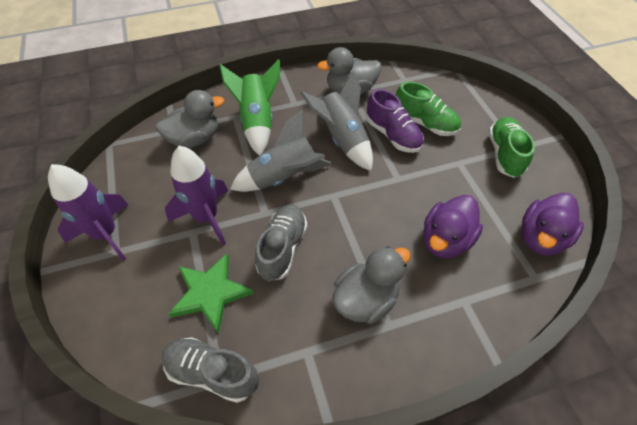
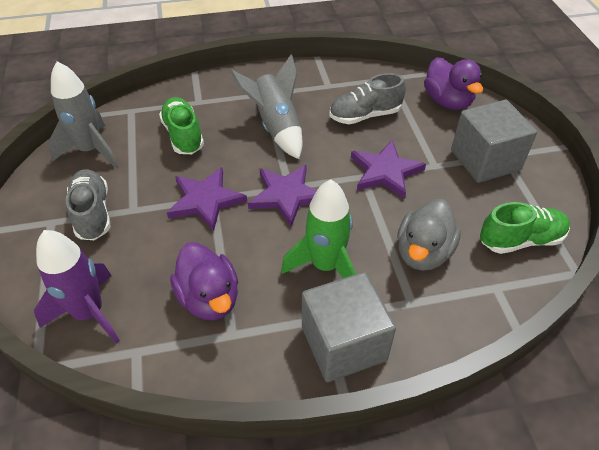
green star: [168,253,254,334] = 1 -> none = 0
grey cube: none = 0 -> [302,272,396,382] [451,100,537,183] = 2
grey duck: [156,90,224,148] [317,47,381,94] [333,246,411,324] = 3 -> [397,199,461,271] = 1
purple rocket: [48,164,129,261] [165,146,228,245] = 2 -> [34,230,120,344] = 1
purple shoe: [366,89,424,153] = 1 -> none = 0
purple star: none = 0 -> [167,167,247,231] [248,164,317,227] [351,140,426,199] = 3

